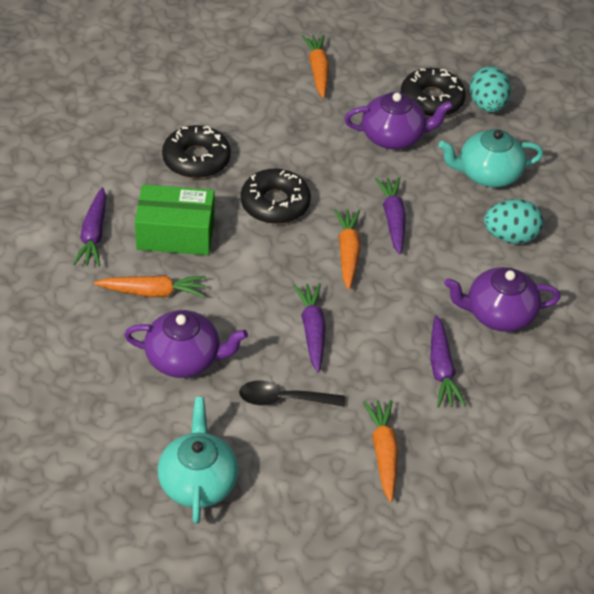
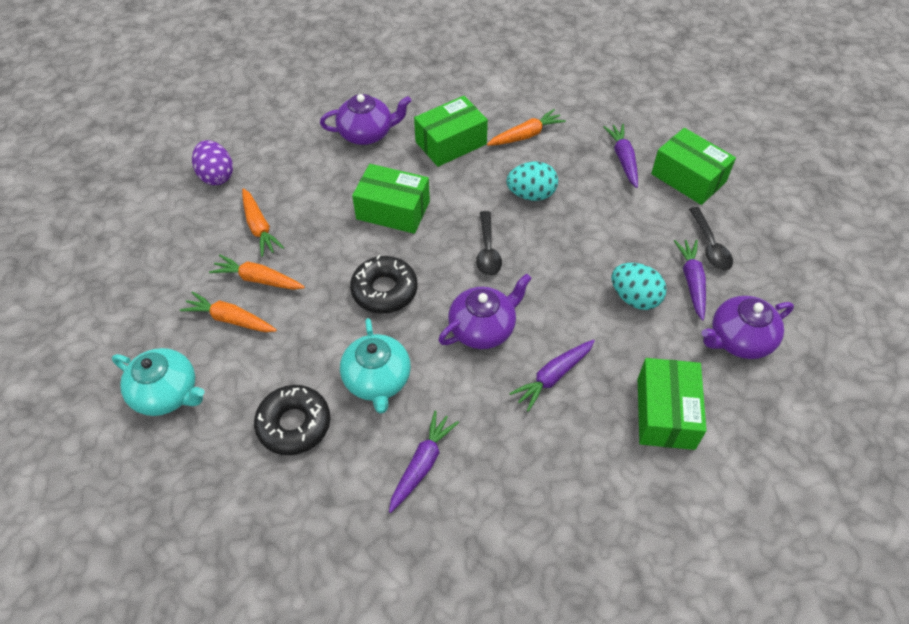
black donut: [162,125,231,178] [241,168,311,224] [400,68,466,117] = 3 -> [254,385,330,455] [350,255,418,314] = 2
black spoon: [239,380,345,407] = 1 -> [476,211,502,276] [689,207,733,270] = 2
green box: [135,184,215,255] = 1 -> [352,164,430,234] [414,96,488,167] [638,358,707,450] [651,128,736,205] = 4
purple egg: none = 0 -> [192,140,233,185] = 1

